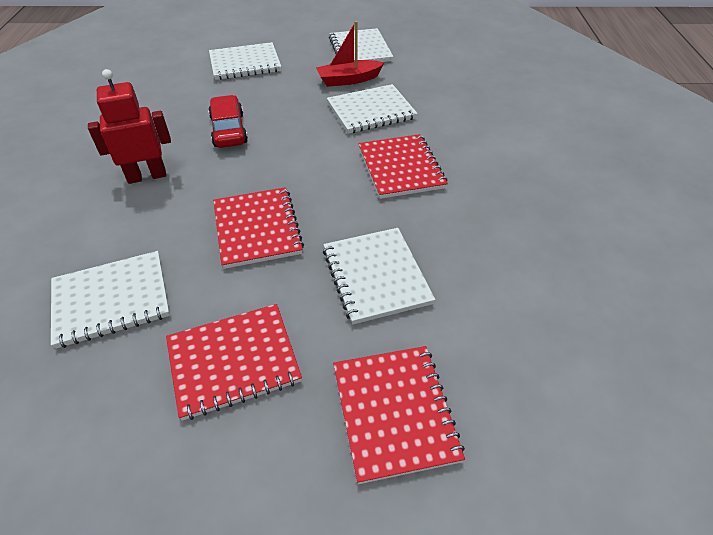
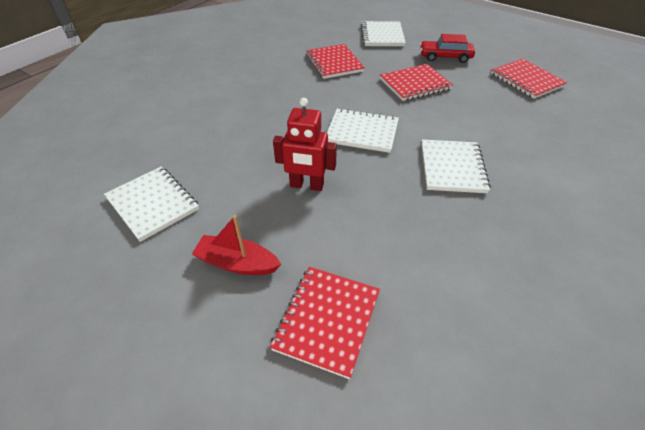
white notebook: [51,251,170,349] [209,42,281,80] [323,228,435,325] [327,84,418,134] [329,28,394,62] = 5 -> [104,166,199,242] [327,108,399,153] [361,21,406,46] [421,140,491,193] = 4

